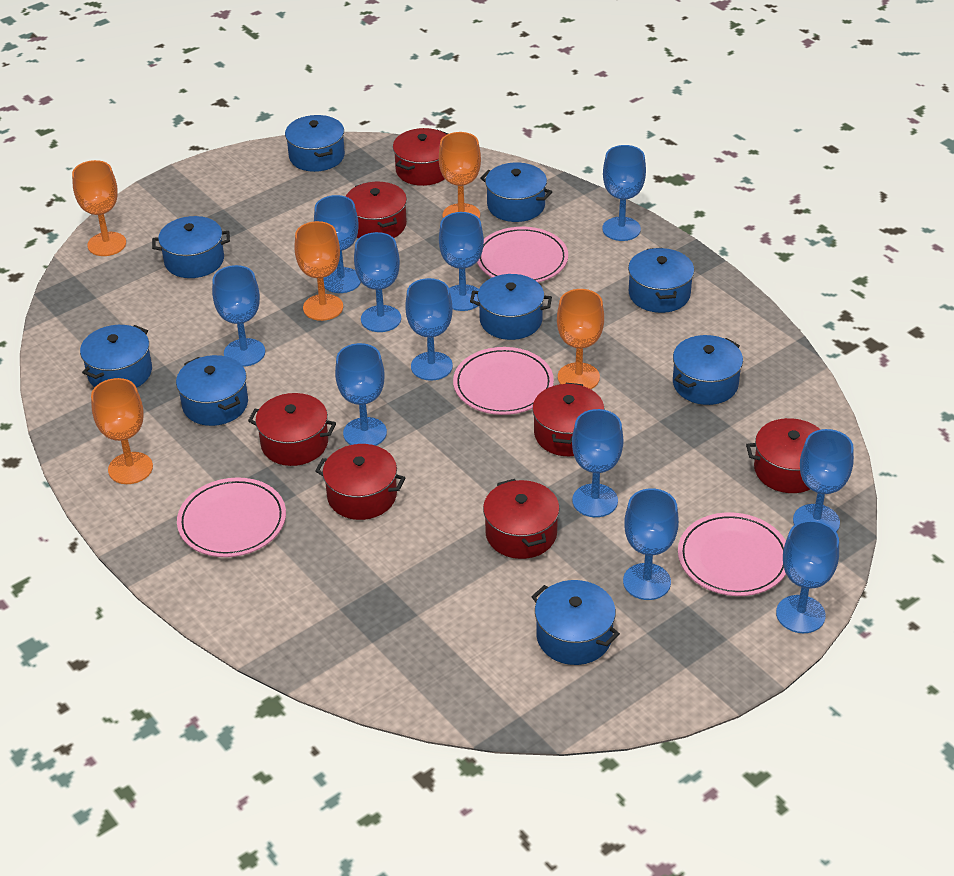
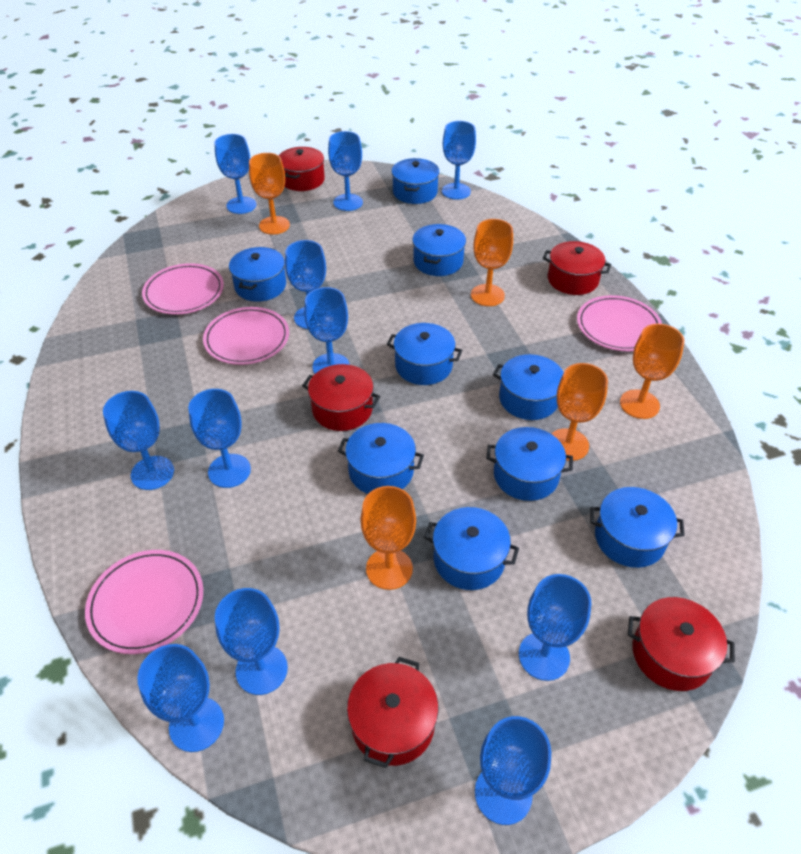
red pot: [248,393,336,466] [315,444,405,520] [346,182,407,238] [393,128,448,186] [483,479,560,559] [532,383,604,456] [746,418,821,493] = 7 -> [279,147,325,191] [302,364,380,431] [347,657,439,768] [543,241,611,295] [628,597,735,691] = 5

